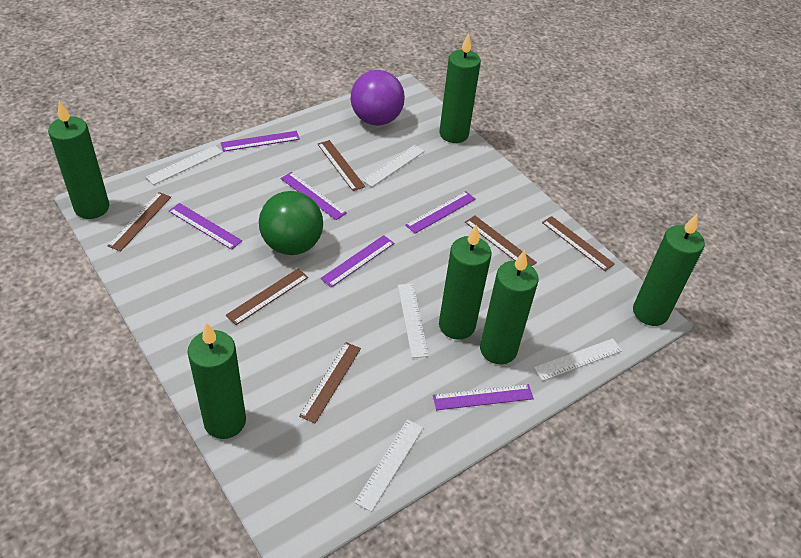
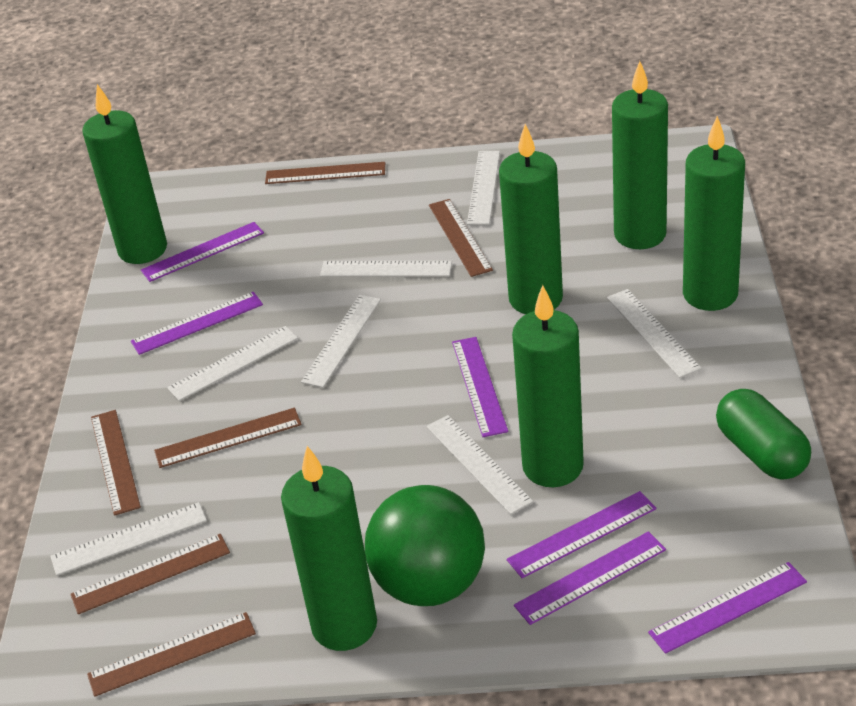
green capsule: none = 0 -> [716,389,811,480] = 1
purple ball: [351,70,405,125] = 1 -> none = 0
white ruler: [146,145,223,185] [354,420,423,512] [362,145,425,187] [398,284,429,358] [534,338,622,381] = 5 -> [50,502,207,576] [167,326,298,401] [301,295,381,388] [320,261,452,277] [426,415,534,515] [467,151,500,225] [607,289,702,378] = 7

